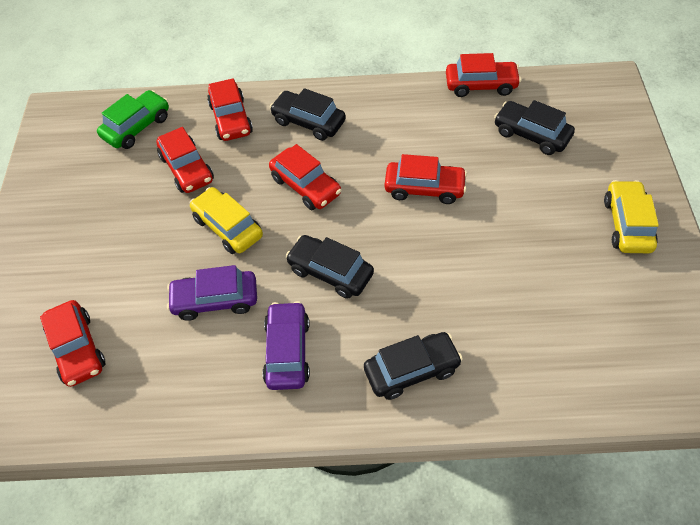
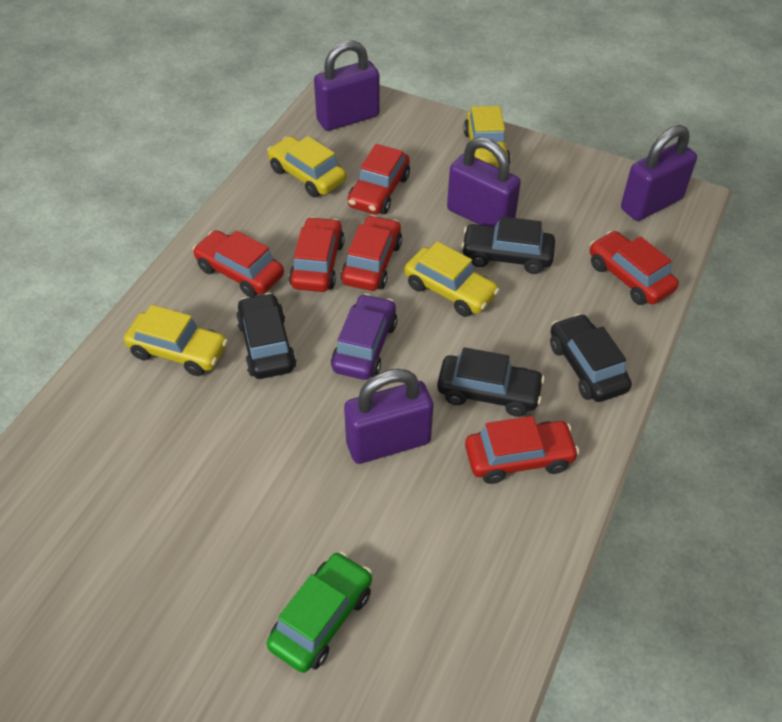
purple car: [167,265,257,321] [262,301,310,390] = 2 -> [331,294,397,380] = 1
purple padlock: none = 0 -> [314,40,380,131] [344,369,433,464] [447,137,521,227] [621,125,697,221] = 4
yellow car: [189,187,263,254] [604,180,659,253] = 2 -> [124,305,228,376] [267,136,346,198] [404,241,500,317] [464,106,511,168] = 4

